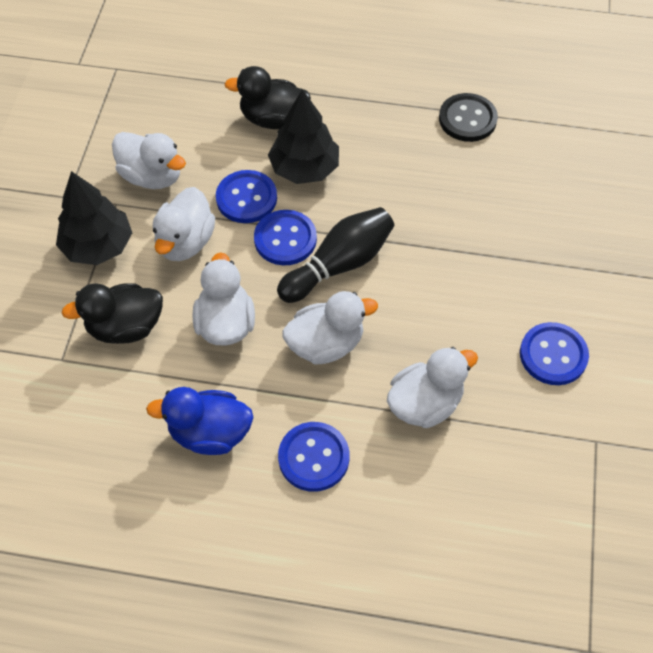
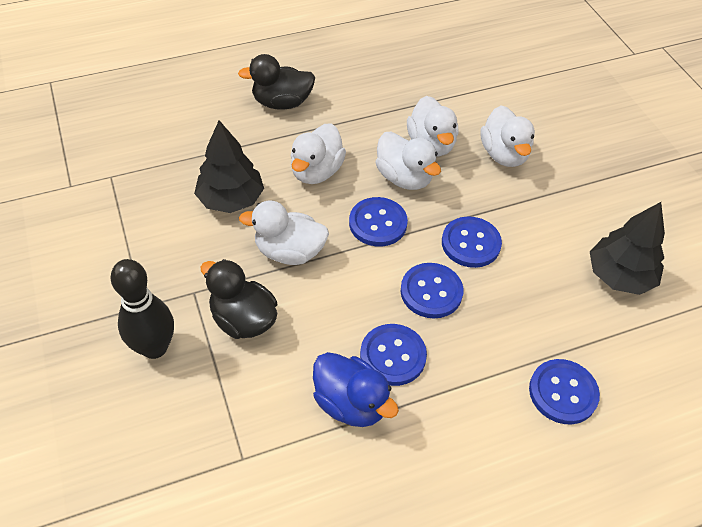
black button: [439,93,498,142] = 1 -> none = 0
blue button: [216,170,277,223] [254,210,317,265] [278,422,349,492] [520,322,589,385] = 4 -> [349,197,408,247] [360,324,427,386] [401,263,463,318] [442,216,502,268] [529,359,600,424] = 5

